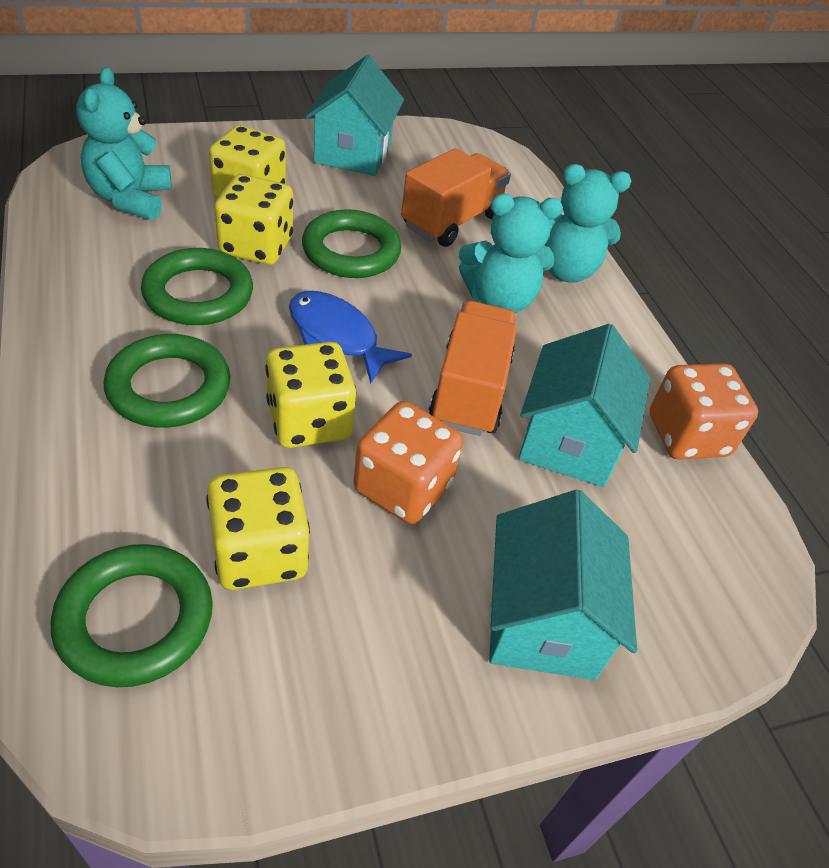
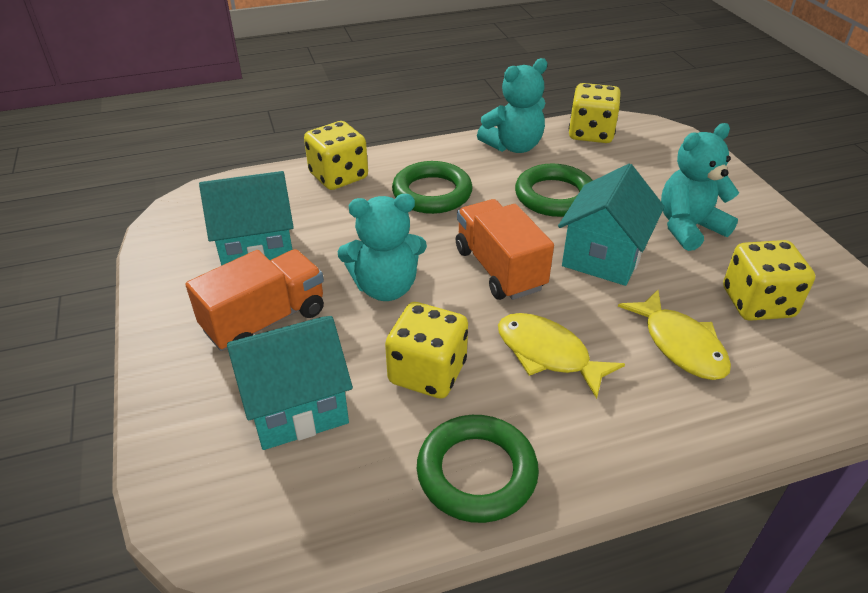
blue fish: [289,291,412,384] = 1 -> none = 0
green ring: [51,544,213,687] [103,334,231,428] [141,248,253,325] [302,209,401,278] = 4 -> [392,161,473,214] [417,415,539,523] [515,163,593,217] = 3
orange dice: [354,401,463,524] [650,363,758,460] = 2 -> none = 0
yellow fish: none = 0 -> [498,313,625,399] [618,290,731,380] = 2

